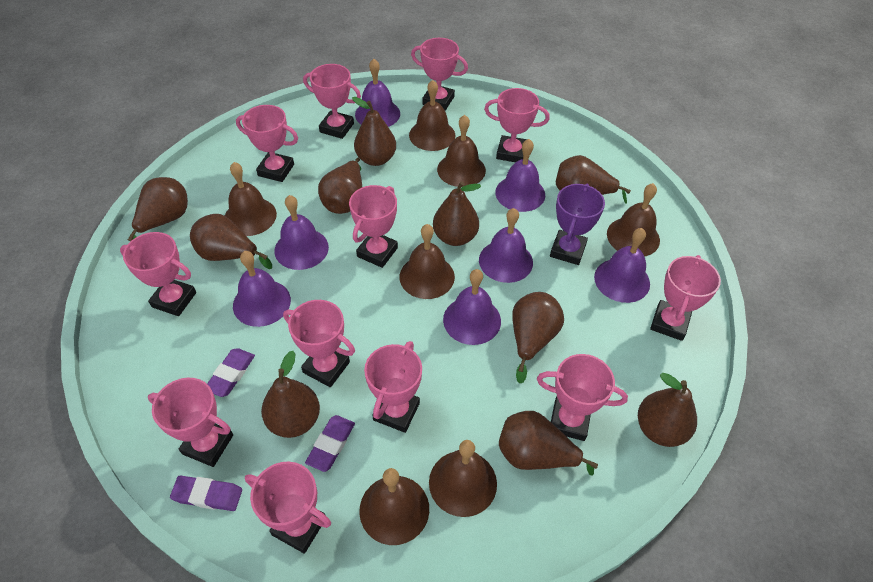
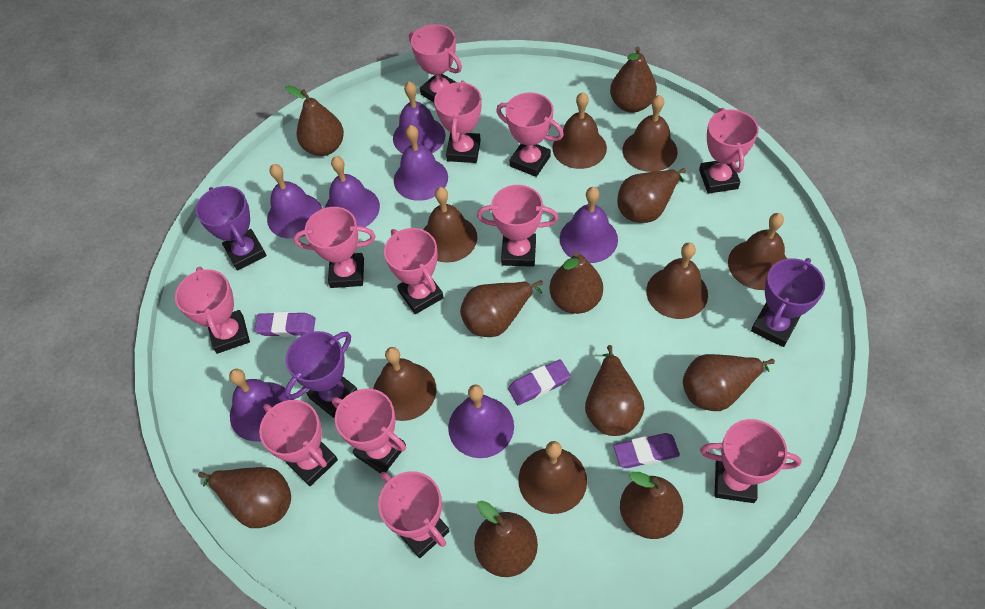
purple trophy: [550,184,605,265] = 1 -> [196,186,266,271] [285,331,357,418] [751,258,825,347] = 3

